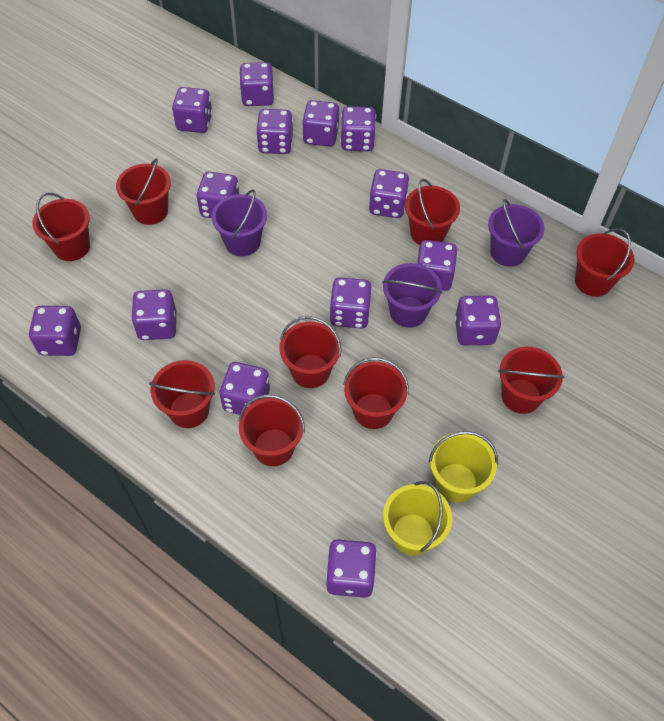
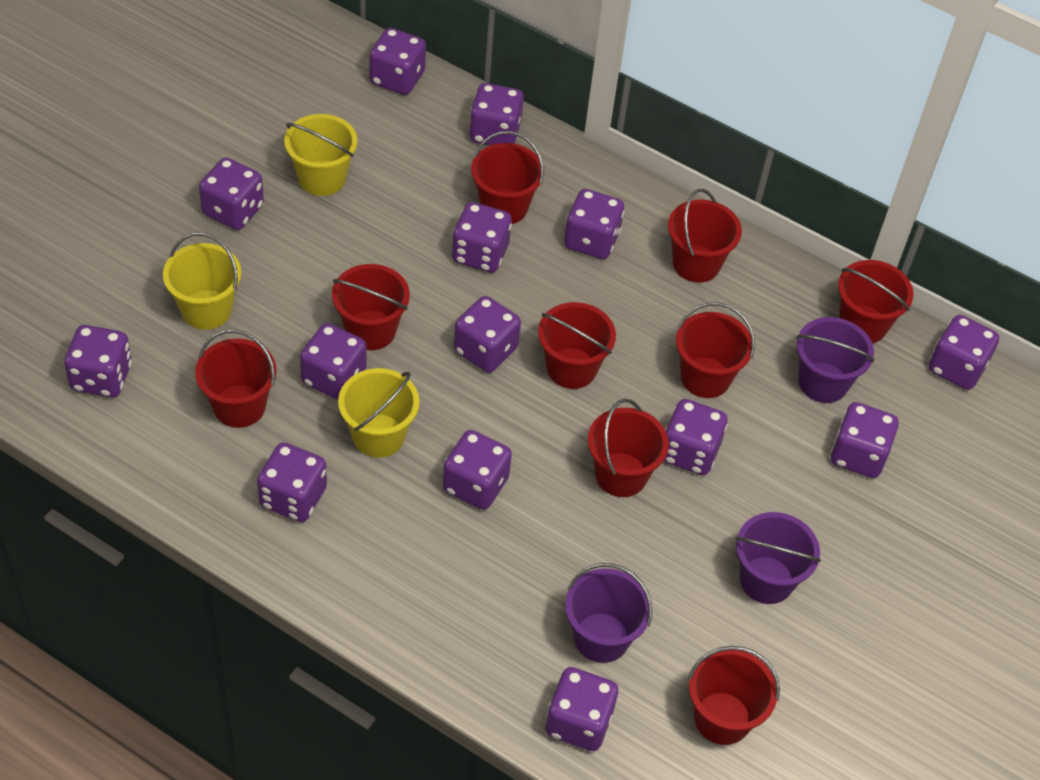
yellow bucket: [383,481,452,556] [429,431,498,502] = 2 -> [163,232,241,330] [284,114,357,196] [338,368,419,458] = 3

